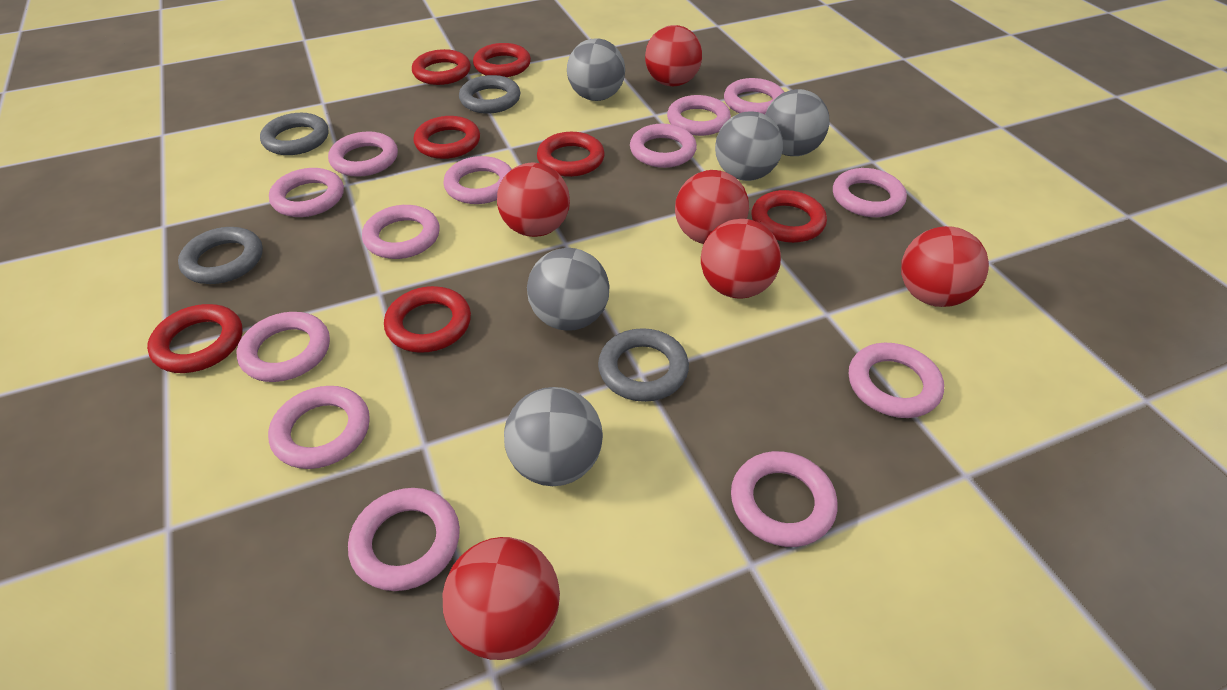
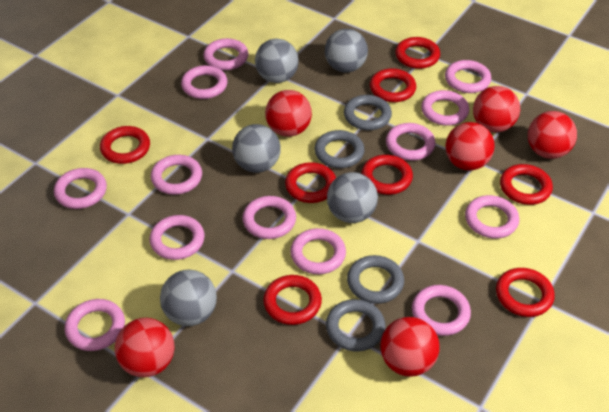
red ring: [147,304,243,373] [384,286,471,353] [412,49,471,85] [413,116,480,159] [473,43,531,77] [537,132,605,177] [752,190,827,243] = 7 -> [100,126,150,164] [263,275,322,325] [285,162,336,203] [361,155,413,195] [370,68,416,102] [395,37,440,69] [496,268,555,317] [500,164,553,205] = 8

